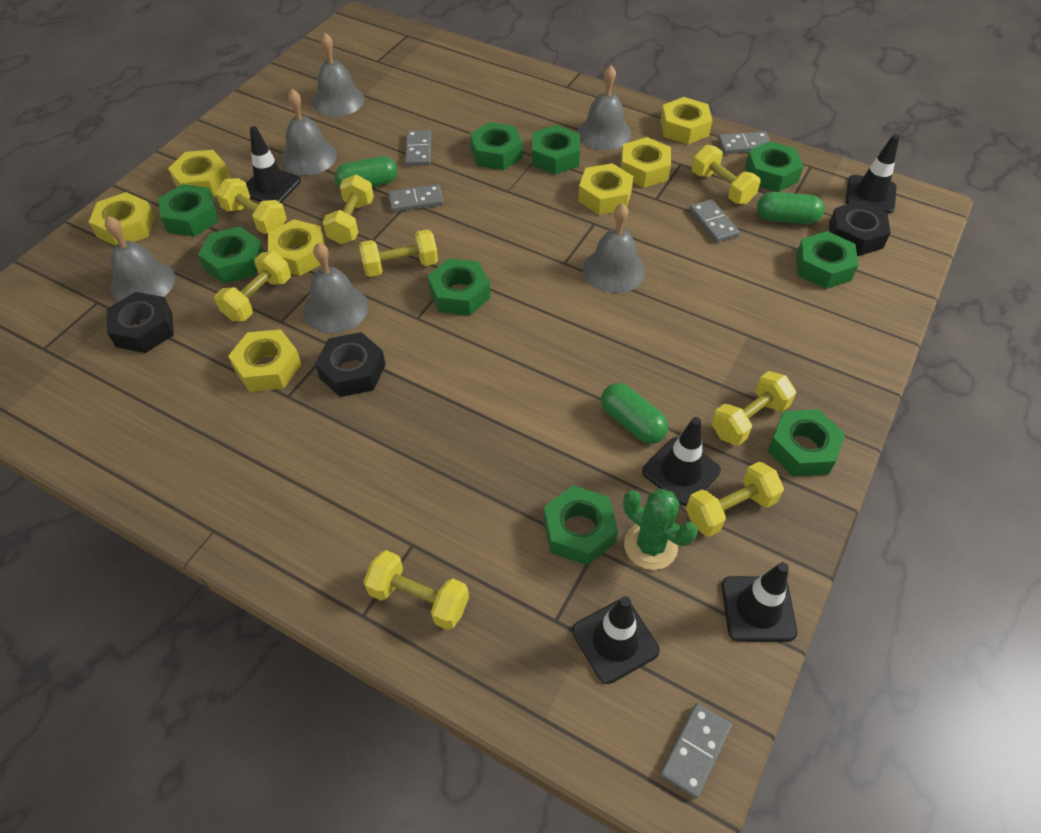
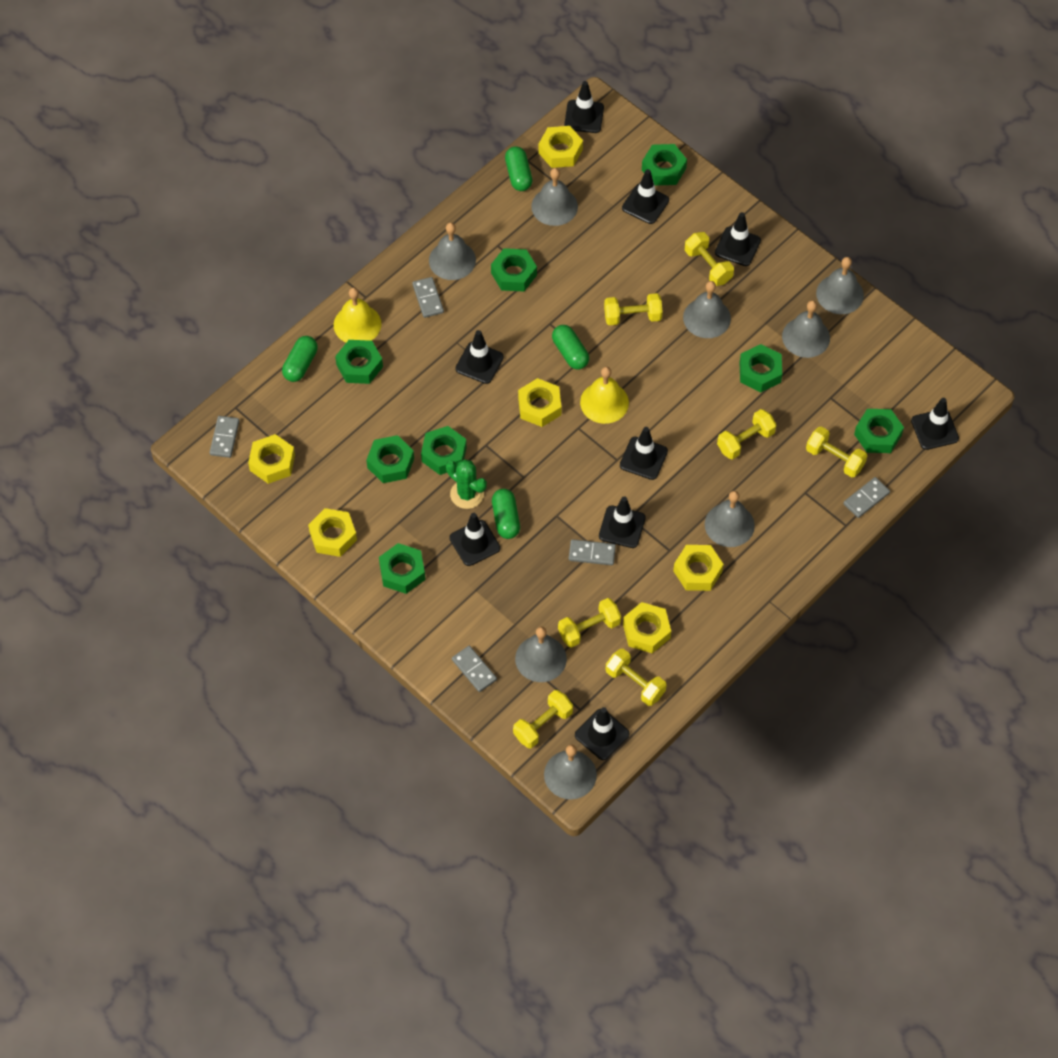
black nut: [107,292,174,353] [315,332,386,397] [829,201,891,256] = 3 -> none = 0
black traffic cone: [246,126,301,203] [572,596,660,684] [642,417,721,506] [721,562,797,642] [845,135,899,214] = 5 -> [449,513,500,566] [455,330,504,384] [564,81,604,133] [575,707,630,760] [599,496,646,548] [620,427,668,480] [622,169,669,224] [715,212,761,266] [911,398,959,450] = 9
green capsule: [335,156,397,188] [601,383,668,444] [757,192,824,224] = 3 -> [282,336,318,382] [492,489,520,539] [505,146,532,191] [552,325,589,370] = 4
green nut: [158,184,219,237] [198,226,264,284] [428,258,490,316] [470,122,523,170] [532,125,580,175] [543,486,618,565] [745,141,804,192] [768,409,845,477] [796,231,858,289] = 9 -> [335,340,383,384] [366,435,414,483] [379,543,425,594] [421,426,467,475] [491,248,537,291] [642,144,687,186] [739,344,782,392] [854,409,904,453] = 8
grey bell: [105,216,175,302] [281,89,337,175] [303,242,369,333] [312,33,365,117] [577,65,631,150] [583,203,645,293] = 6 -> [429,222,476,280] [515,627,567,682] [531,168,578,226] [544,745,597,799] [683,281,731,338] [705,491,755,547] [782,300,830,358] [816,257,864,314] = 8
yellow bell: none = 0 -> [334,287,381,342] [580,367,629,424] = 2
yellow dumbbell: [215,251,291,321] [216,178,287,234] [323,174,374,244] [359,229,438,277] [364,550,469,630] [686,462,784,537] [692,145,761,204] [711,371,796,446] = 8 -> [513,690,573,748] [558,598,621,648] [604,293,663,325] [606,649,666,706] [685,232,734,286] [717,409,777,460] [806,426,867,477] = 7
yellow nut: [89,192,155,246] [168,150,231,197] [228,329,302,392] [268,219,325,276] [578,163,634,215] [621,137,671,188] [660,97,712,145] = 7 -> [248,434,295,484] [308,508,357,557] [518,378,561,427] [538,126,583,168] [623,602,671,653] [673,545,724,591] = 6

